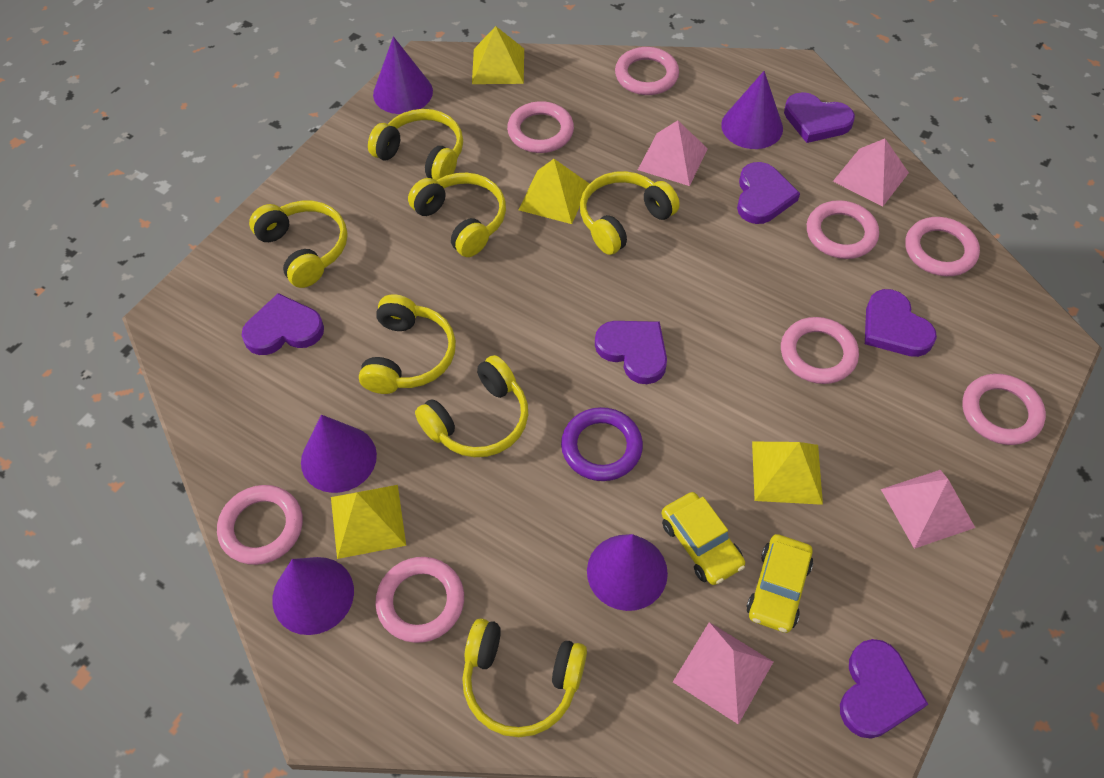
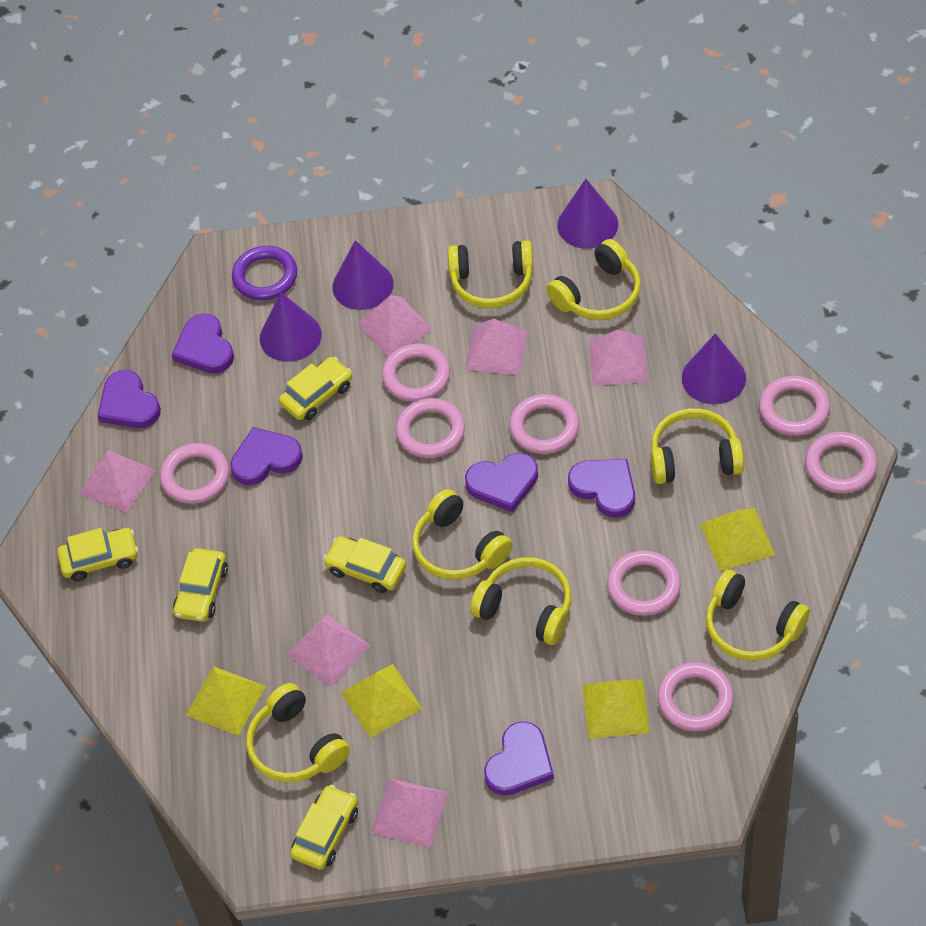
pink pyramid: [638,120,708,186] [673,622,773,724] [833,139,909,206] [881,470,975,549] = 4 -> [79,451,156,513] [287,614,370,687] [358,295,433,357] [371,778,448,848] [465,318,528,375] [589,330,649,386] = 6
purple cone: [272,557,354,635] [301,415,377,493] [373,36,433,114] [587,534,668,611] [721,71,783,149] = 5 -> [260,292,322,362] [332,240,394,310] [557,179,618,249] [682,333,746,404] = 4
yellow car: [662,492,745,585] [746,534,813,633] = 2 -> [57,528,138,581] [173,548,228,622] [279,357,352,421] [290,785,358,870] [323,536,406,593] = 5

